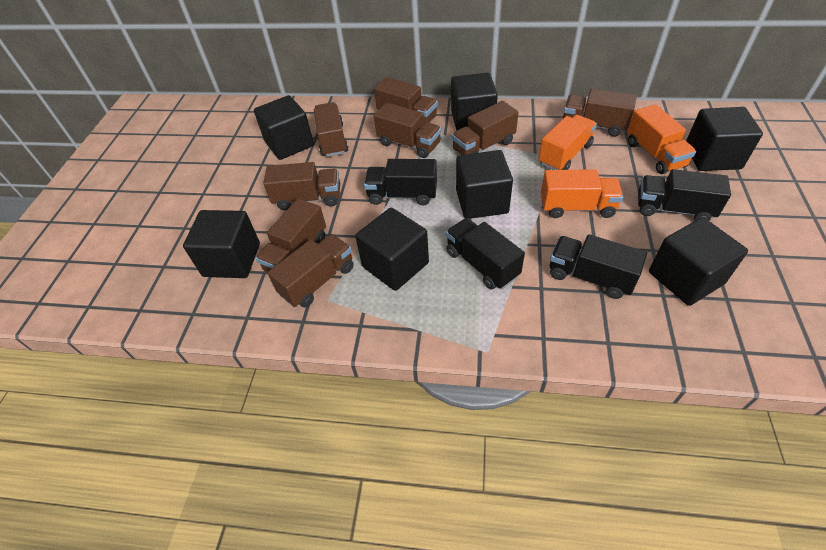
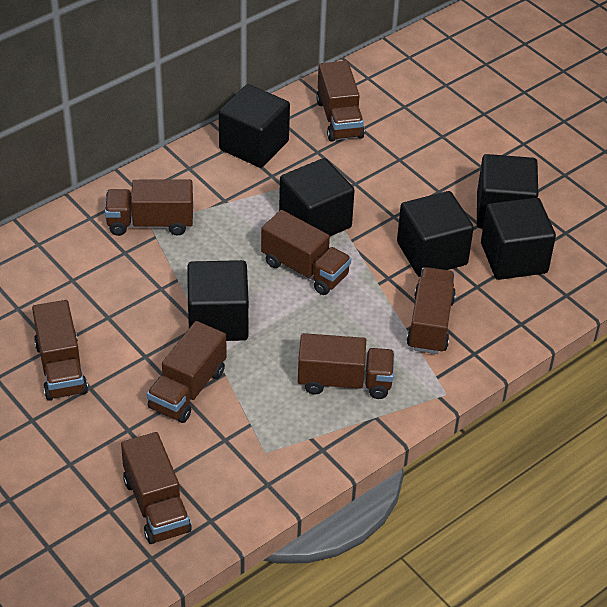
black cube: [183,210,260,278] [254,95,314,160] [355,208,429,291] [451,73,498,131] [456,150,513,219] [649,217,748,306] [686,107,763,171] = 7 -> [187,260,249,341] [219,84,290,168] [279,158,355,236] [397,191,474,277] [477,154,538,229] [481,198,556,280] = 6
black truck: [364,159,437,206] [446,218,525,290] [550,234,647,299] [638,169,731,221] = 4 -> none = 0
orange truck: [539,115,597,170] [541,169,623,218] [627,104,696,174] = 3 -> none = 0

